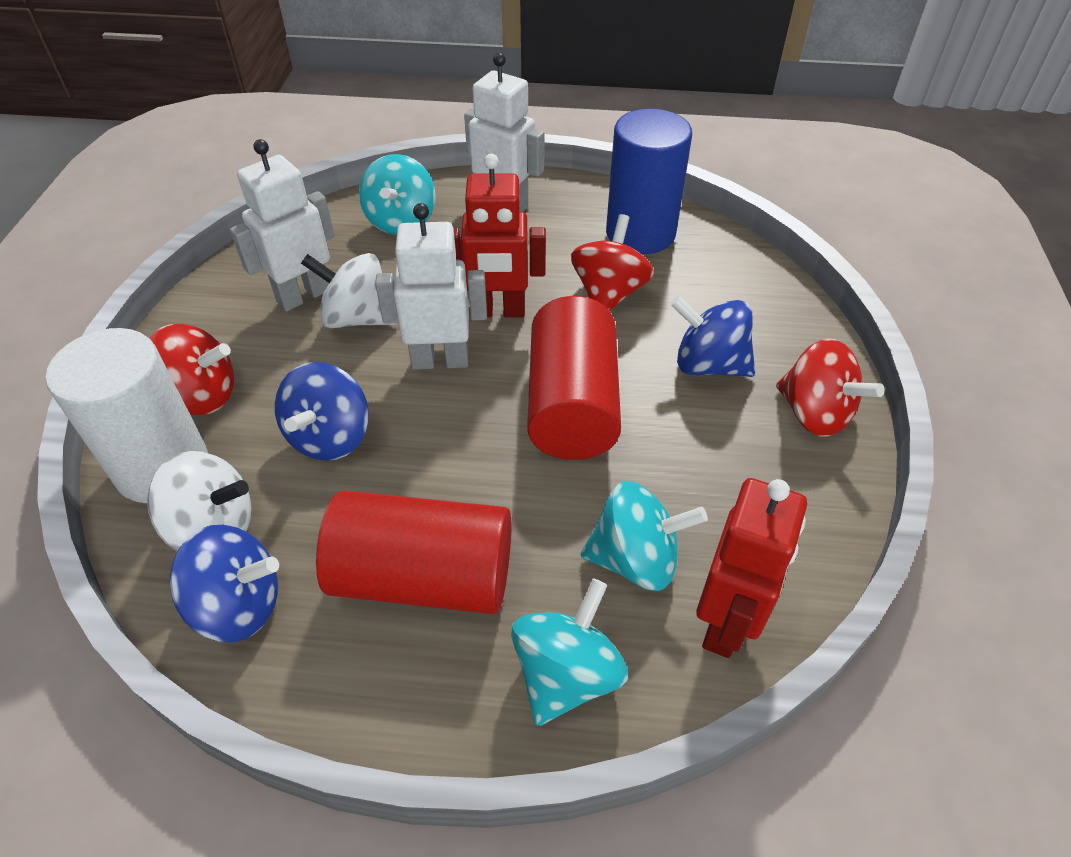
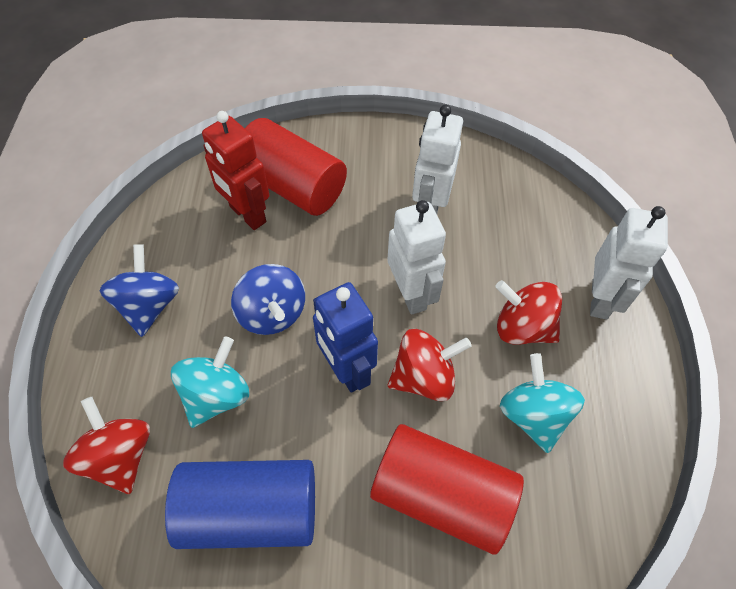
blue robot: none = 0 -> [313,282,378,393] = 1
blue spinning top: [170,525,279,642] [275,362,369,461] [670,296,755,377] = 3 -> [99,244,179,337] [231,264,305,335] = 2
red robot: [454,154,546,317] [696,478,807,658] = 2 -> [202,111,269,230] = 1
turquoise spinning top: [359,154,435,235] [511,578,628,726] [581,481,708,591] = 3 -> [171,337,249,428] [500,353,585,453] = 2
white cylinder: [46,328,208,503] = 1 -> none = 0
white spinning top: [147,451,251,552] [301,253,397,328] = 2 -> none = 0

